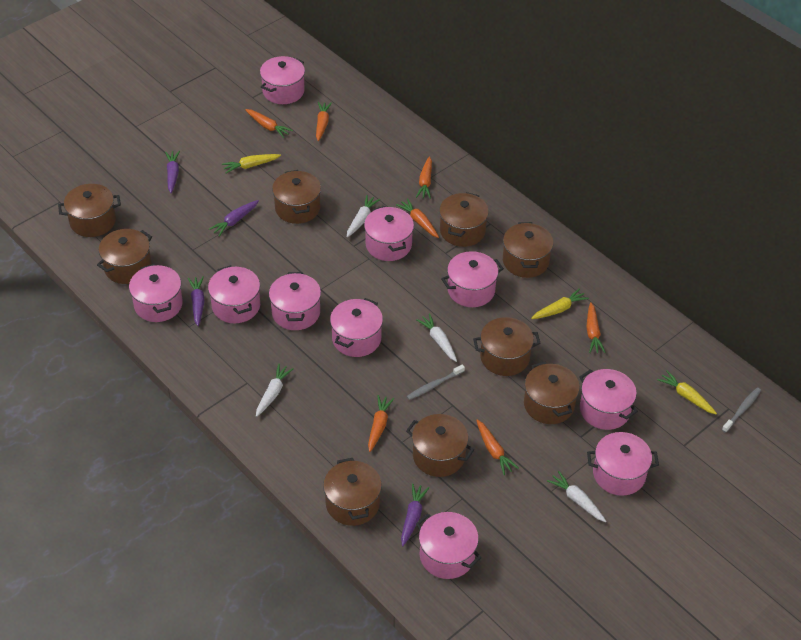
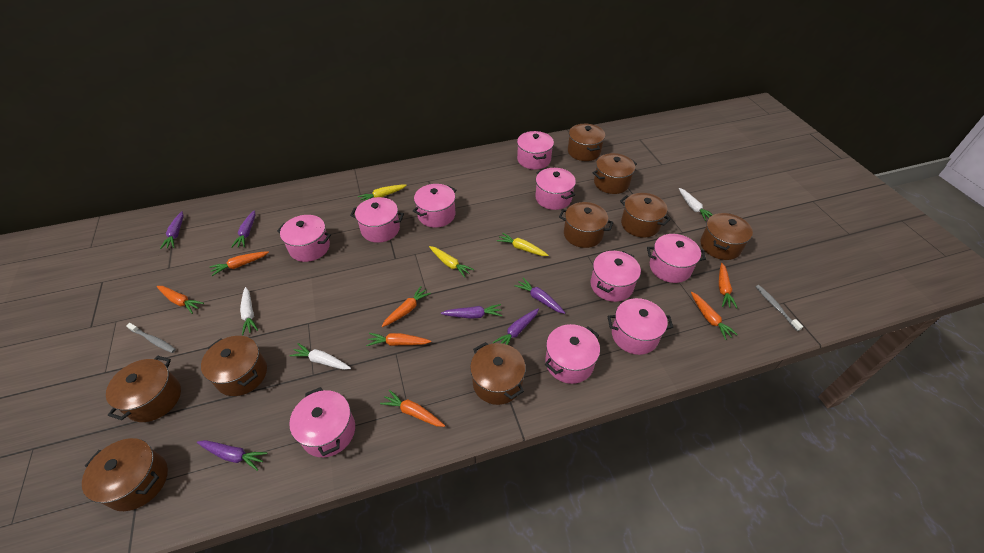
purple carrot: [165,151,180,193] [188,276,204,326] [209,200,259,237] [401,484,429,546] = 4 -> [160,211,184,249] [197,440,267,471] [231,210,255,247] [441,304,502,319] [493,308,539,345] [514,278,565,314] = 6
white carrot: [256,364,294,417] [347,195,380,237] [416,314,457,362] [547,471,606,522] = 4 -> [240,287,258,335] [289,343,351,370] [679,188,713,221] = 3

